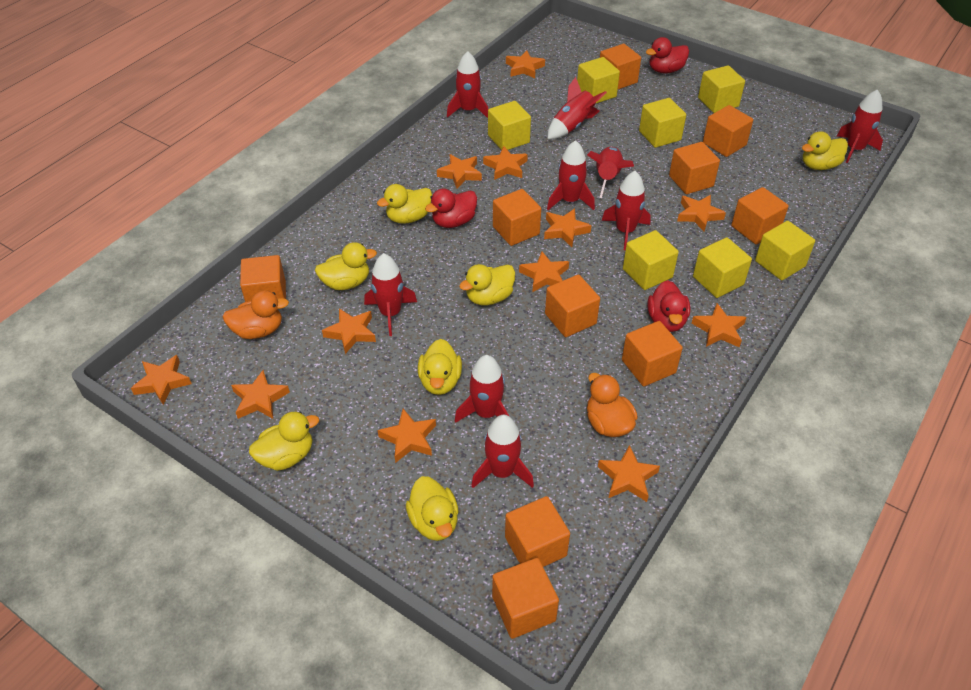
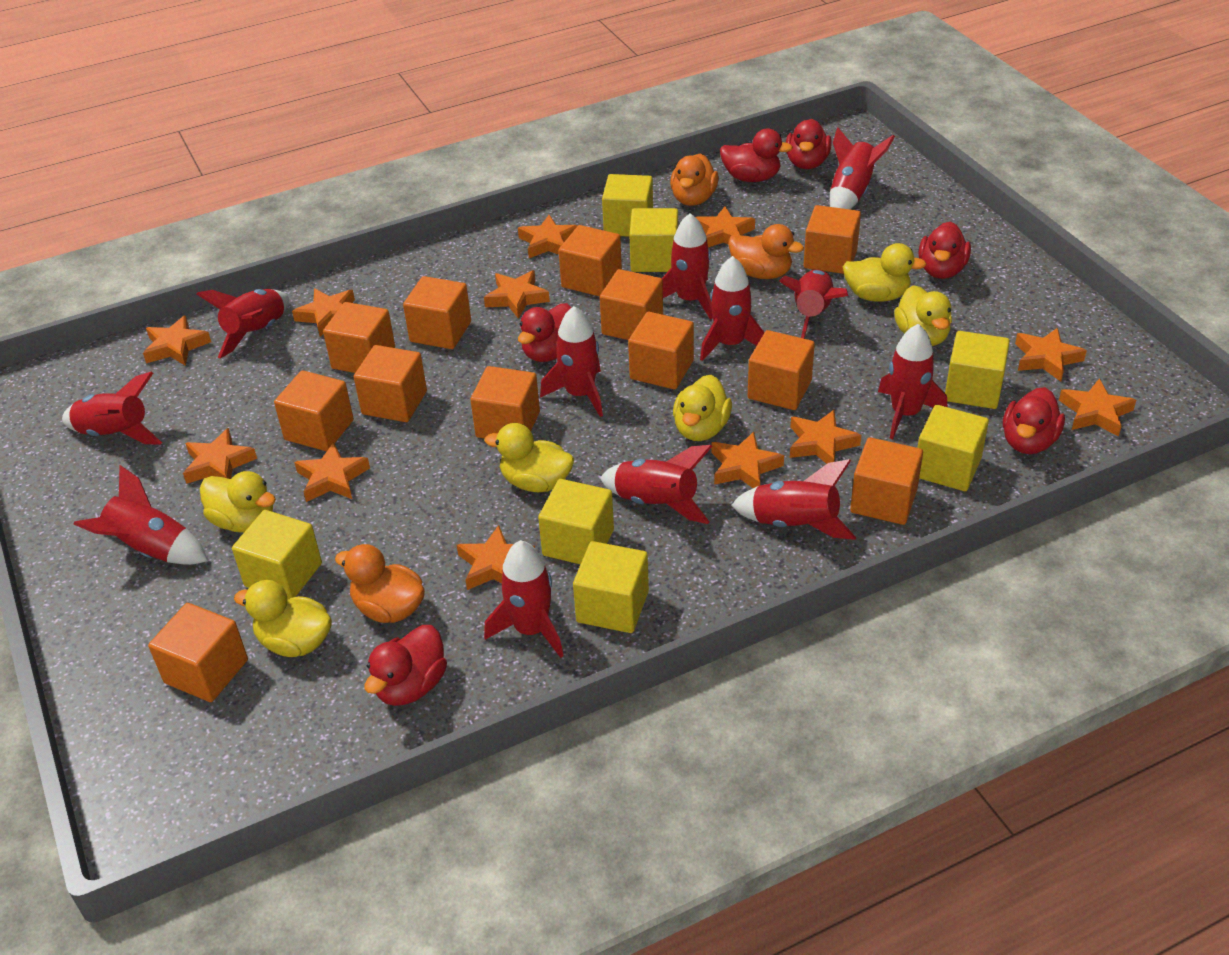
orange cube: [240,255,286,302] [492,558,559,639] [493,189,541,246] [505,496,570,567] [545,274,600,337] [600,44,641,89] [622,321,683,386] [669,142,720,194] [703,105,753,157] [731,187,789,245] = 10 -> [148,603,248,702] [274,370,354,451] [323,302,395,373] [354,345,427,422] [403,276,471,349] [470,366,540,439] [559,225,622,297] [600,269,663,340] [628,312,694,389] [748,330,815,410] [804,205,861,274] [850,437,923,525] = 12
orange duck: [223,291,289,339] [587,373,638,437] = 2 -> [335,544,425,623] [670,154,719,206] [728,224,804,279] = 3
red duck: [425,188,477,228] [646,37,689,74] [648,280,690,332] = 3 -> [365,625,447,706] [518,303,572,362] [720,129,793,182] [786,119,832,169] [919,222,971,279] [1003,387,1065,454] = 6
red rocket: [364,253,417,336] [447,51,488,118] [455,355,510,423] [471,415,534,488] [547,140,595,210] [548,77,607,139] [587,147,634,198] [602,171,651,250] [837,89,883,163] = 9 -> [62,372,162,445] [73,465,208,565] [196,289,289,359] [484,540,564,658] [540,306,603,417] [600,445,712,524] [662,213,713,320] [700,256,765,361] [731,459,856,540] [779,270,848,339] [830,127,895,209] [878,324,947,439] = 12
yellow duck: [249,411,319,471] [315,242,377,290] [377,184,432,224] [406,476,459,541] [418,339,462,395] [459,264,515,305] [802,131,848,170] = 7 -> [200,471,276,533] [234,580,332,657] [484,423,574,492] [673,375,732,441] [842,243,926,302] [894,285,952,346] = 6

